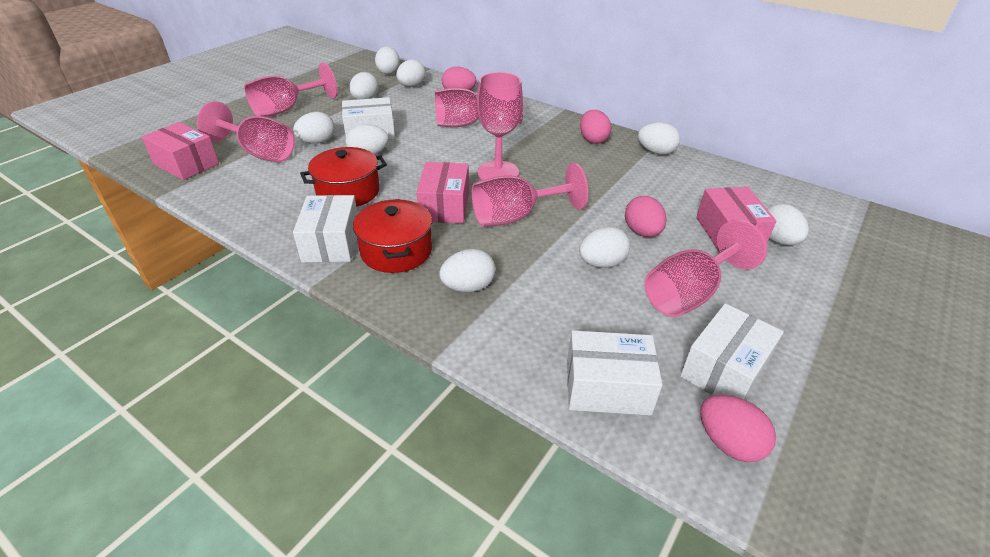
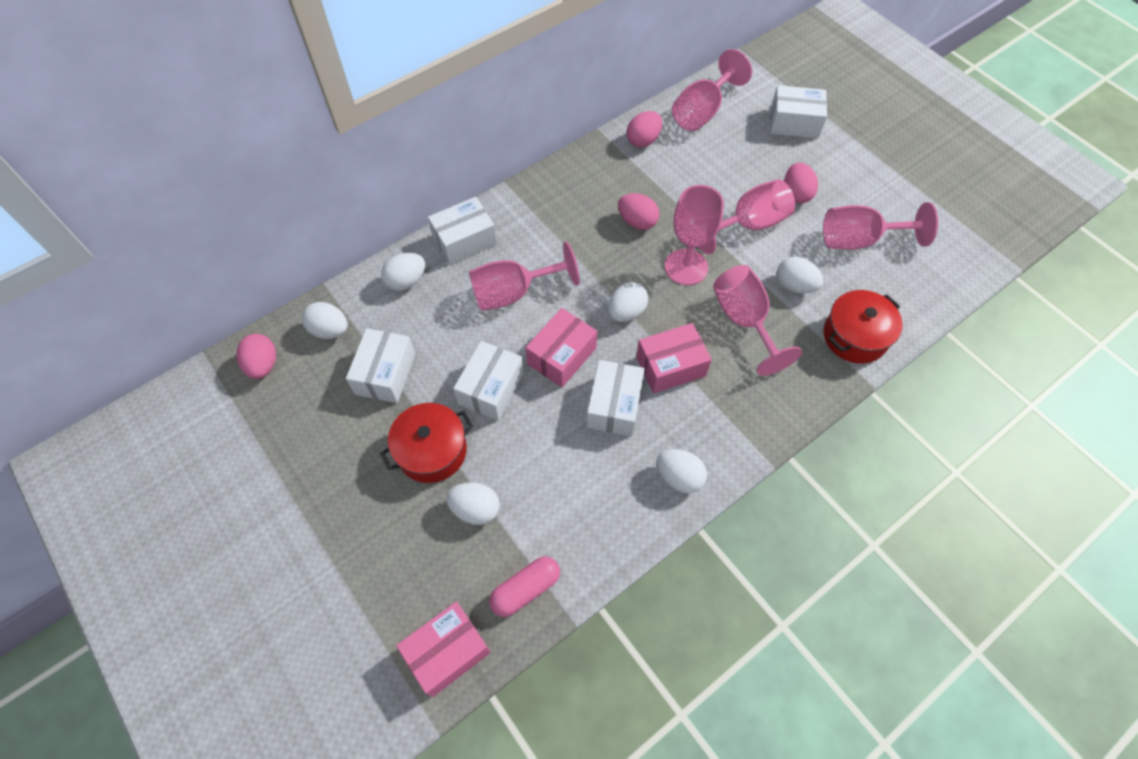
pink capsule: none = 0 -> [489,556,560,617] = 1
white box: [293,195,358,262] [342,97,395,140] [567,330,662,415] [680,303,784,400] = 4 -> [346,328,415,403] [428,197,497,265] [453,341,524,421] [587,360,645,436] [770,85,827,138] = 5
white egg: [293,112,335,144] [346,125,389,155] [349,72,379,100] [375,46,400,74] [396,60,426,87] [439,249,495,292] [579,227,630,268] [638,122,680,155] [767,204,809,245] = 9 -> [302,302,348,339] [381,253,425,291] [446,482,500,525] [608,282,648,322] [657,449,707,493] [777,257,823,294] = 6

